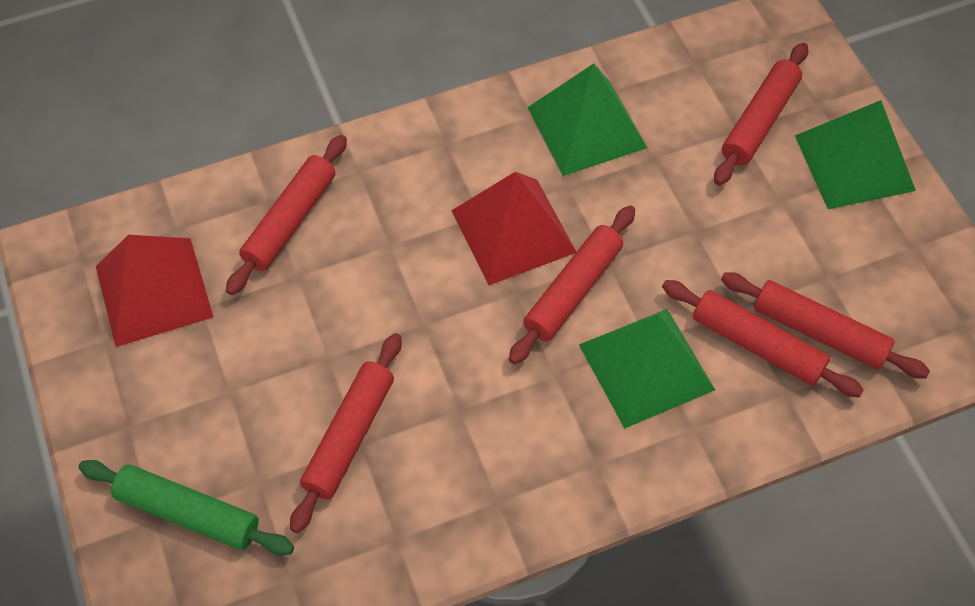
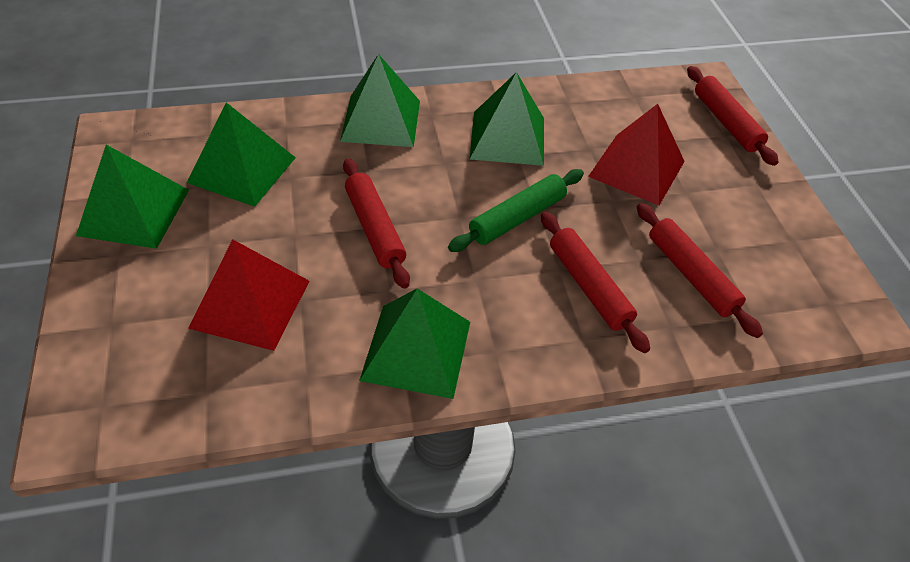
green pyramid: [527,64,647,176] [579,309,715,429] [795,100,916,209] = 3 -> [76,145,189,249] [187,102,296,207] [340,54,420,147] [359,288,470,399] [470,72,544,166] = 5
red rolling pin: [226,135,347,295] [290,333,402,533] [509,205,635,365] [662,280,864,397] [714,43,808,185] [721,272,930,379] = 6 -> [343,158,410,289] [541,212,650,353] [637,203,763,338] [687,66,779,166] = 4

